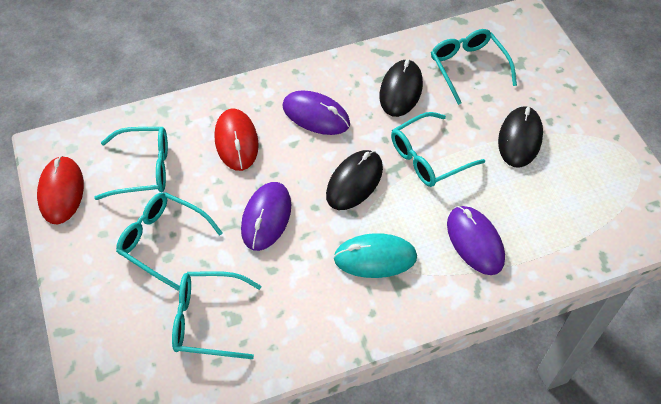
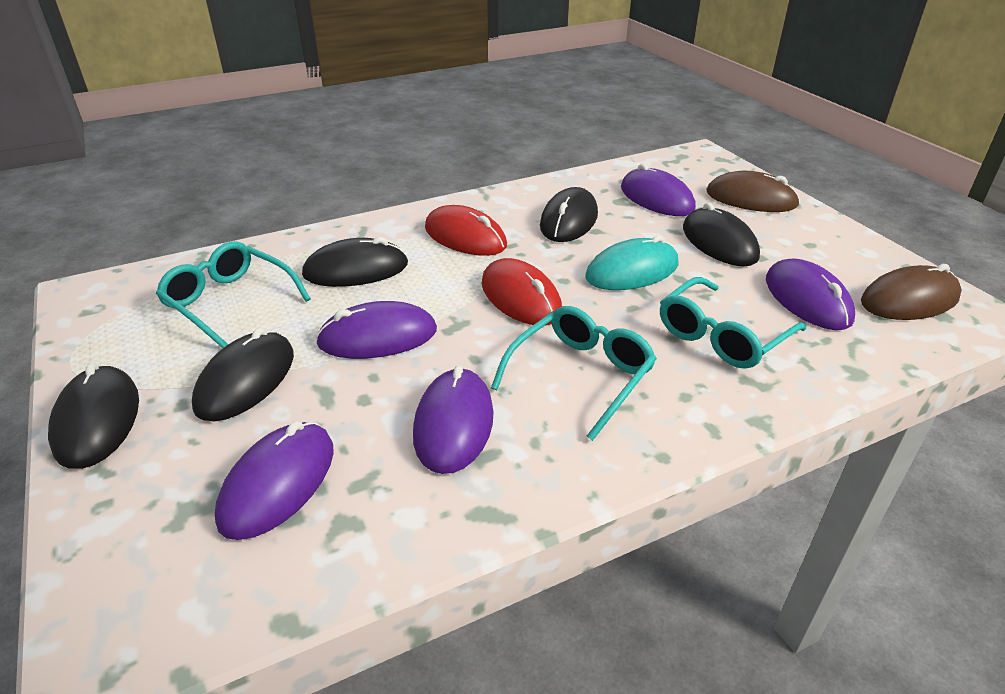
black mouse: [326,150,383,210] [379,59,423,117] [498,106,543,168] = 3 -> [48,363,139,469] [192,327,294,421] [302,237,408,287] [540,187,598,242] [683,202,760,267] = 5
brown mouse: none = 0 -> [706,171,800,212] [861,264,962,320] = 2
purple mouse: [241,182,291,251] [282,90,350,135] [447,206,505,275] = 3 -> [215,421,334,540] [315,301,437,359] [413,366,494,474] [621,164,696,216] [766,258,855,330] = 5
turquoise glasses: [94,127,168,200] [116,192,223,290] [172,271,262,359] [391,112,485,187] [431,29,517,105] = 5 -> [156,242,311,348] [491,306,657,441] [660,277,806,369] = 3

